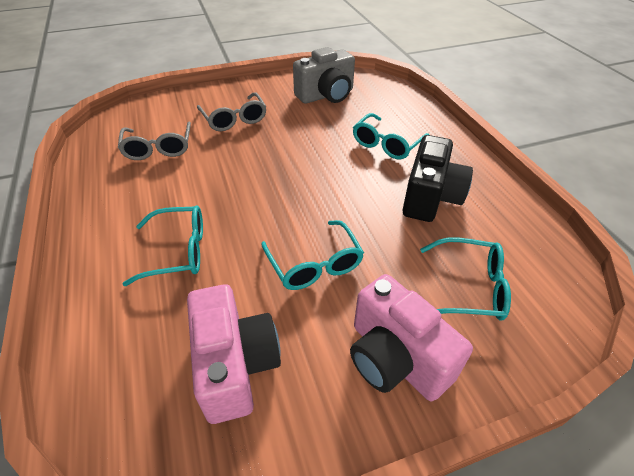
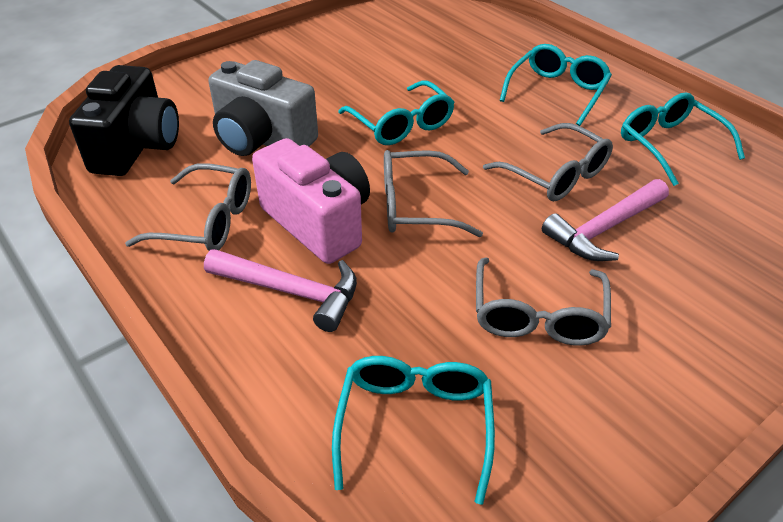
grey glasses: [118,122,191,160] [197,92,267,131] = 2 -> [125,163,251,251] [384,150,483,237] [476,257,611,346] [483,123,613,201] = 4
pink camera: [187,284,281,424] [350,274,473,401] = 2 -> [252,138,370,264] = 1
pink hammer: none = 0 -> [204,249,357,332] [542,179,669,261] = 2

